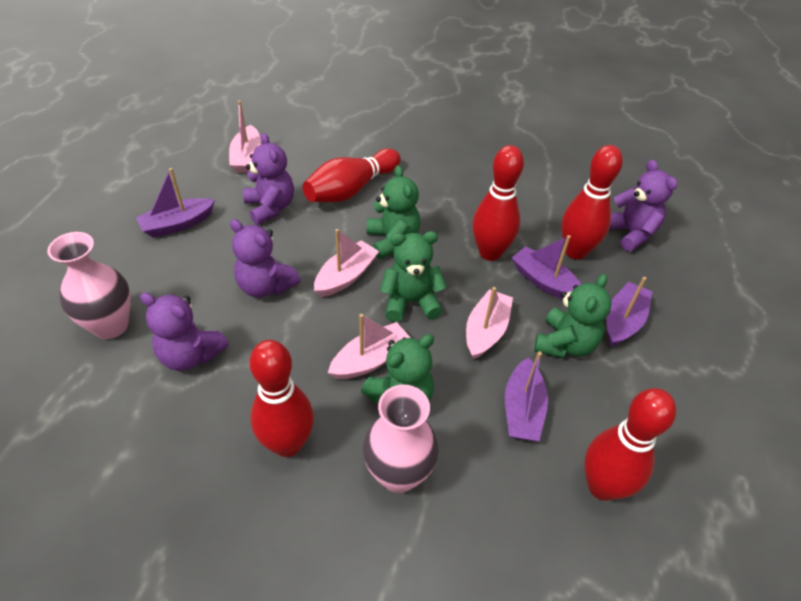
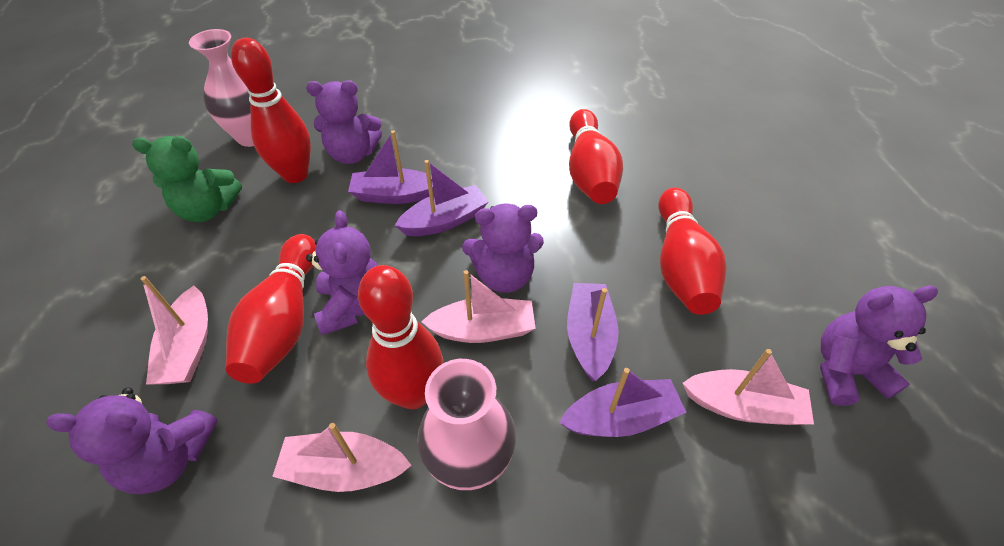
green teddy bear: [361,334,434,404] [367,165,420,259] [380,231,447,322] [534,274,612,358] = 4 -> [132,136,242,222] = 1
purple teddy bear: [140,292,229,371] [230,219,301,297] [243,133,294,225] [609,160,677,252] = 4 -> [46,387,218,494] [306,80,382,164] [306,210,378,335] [462,204,544,293] [820,286,938,406] = 5

